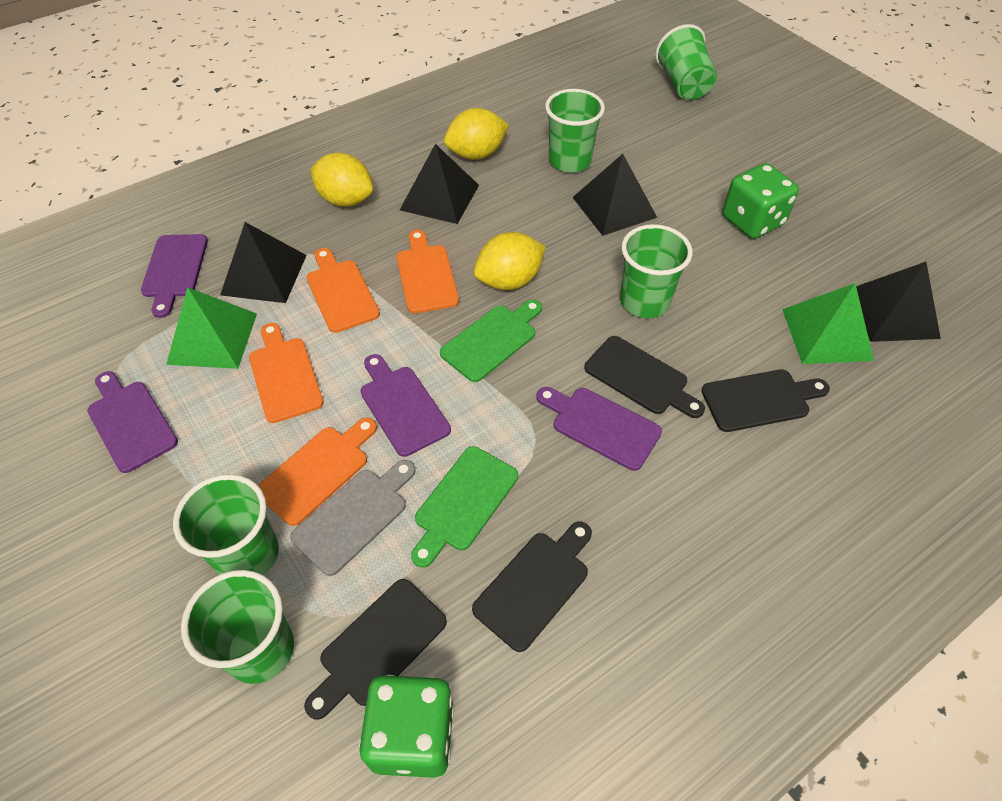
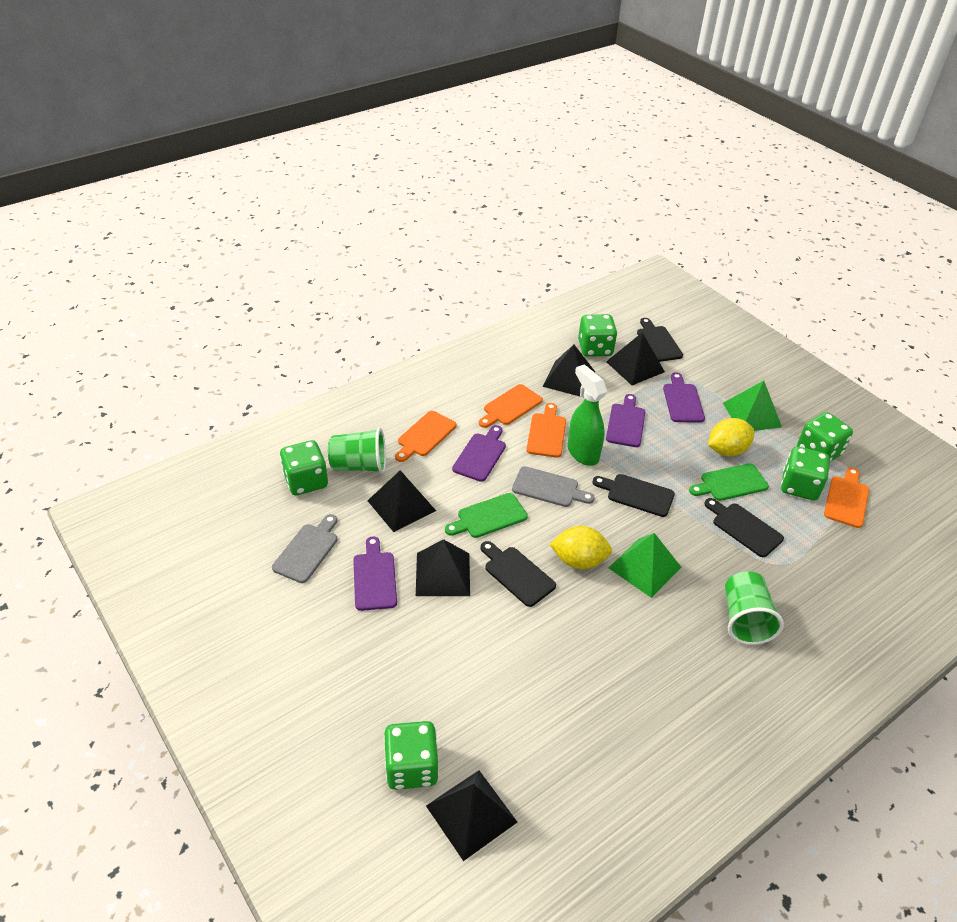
black pyramid: [220,222,307,303] [400,144,479,224] [572,154,657,236] [856,262,941,342] = 4 -> [367,470,436,532] [416,539,470,596] [426,770,517,861] [542,345,595,398] [606,332,665,385] = 5
green cup: [173,474,279,575] [181,570,294,684] [545,89,605,173] [620,224,693,318] [655,24,717,100] = 5 -> [328,427,386,473] [725,571,784,645] = 2
green dice: [359,675,454,778] [723,163,799,239] = 2 -> [280,440,328,495] [384,721,439,790] [578,314,617,357] [781,446,830,501] [797,412,853,462] = 5
green spray bottle: none = 0 -> [568,364,607,466] = 1
grey cutting board: [290,460,415,576] = 1 -> [272,514,337,583] [512,466,595,507] = 2
yellow lemon: [310,153,373,207] [444,108,509,160] [474,232,546,290] = 3 -> [549,526,612,569] [708,418,754,456] = 2

